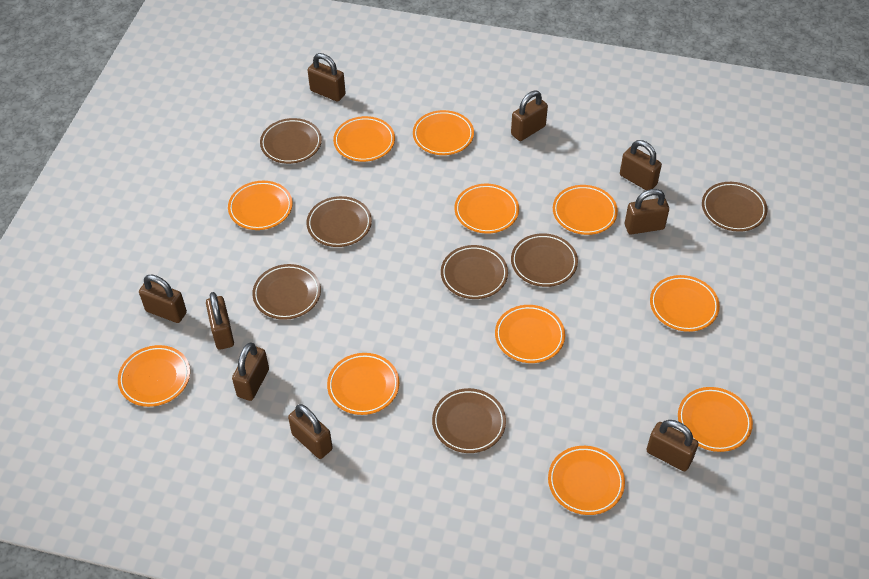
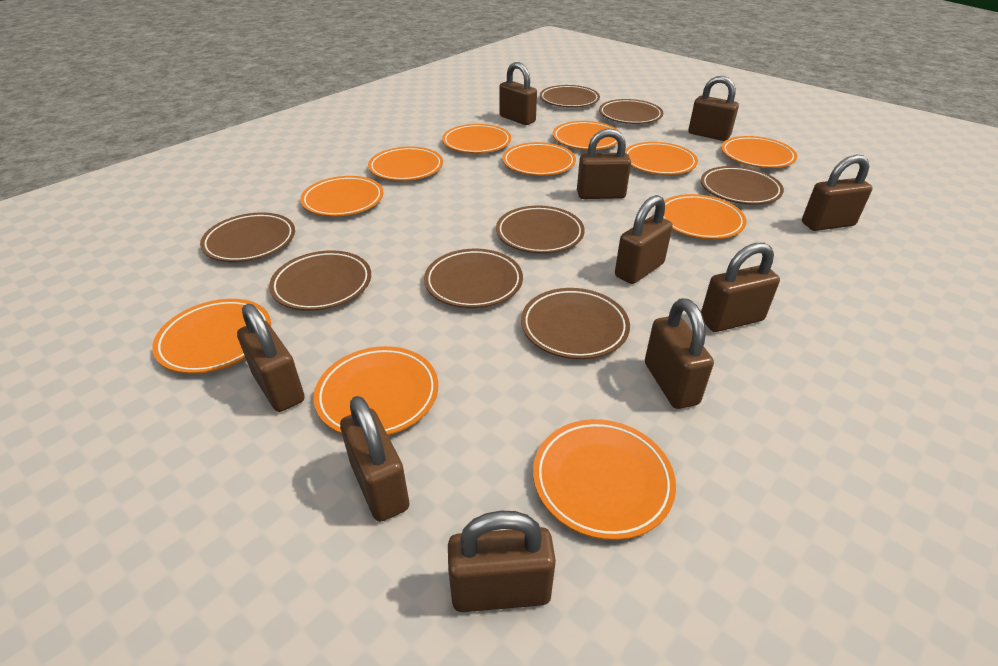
brown padlock: [139,274,187,323] [206,292,234,350] [232,343,269,401] [288,404,333,459] [308,53,346,102] [511,91,548,141] [620,140,662,190] [625,189,669,235] [646,420,699,471] = 9 -> [237,304,305,412] [340,396,410,522] [448,511,556,612] [499,62,537,125] [577,128,631,199] [615,195,673,284] [645,298,714,409] [688,76,739,141] [701,243,780,332] [802,154,873,231] = 10
brown plate: [252,264,321,320] [260,118,322,164] [307,196,372,247] [432,388,506,453] [441,245,508,299] [511,233,578,287] [702,182,768,232] = 7 -> [200,212,295,262] [269,250,371,311] [424,249,523,308] [496,206,585,254] [521,288,630,359] [540,85,600,107] [599,99,663,124] [701,166,784,205] = 8

